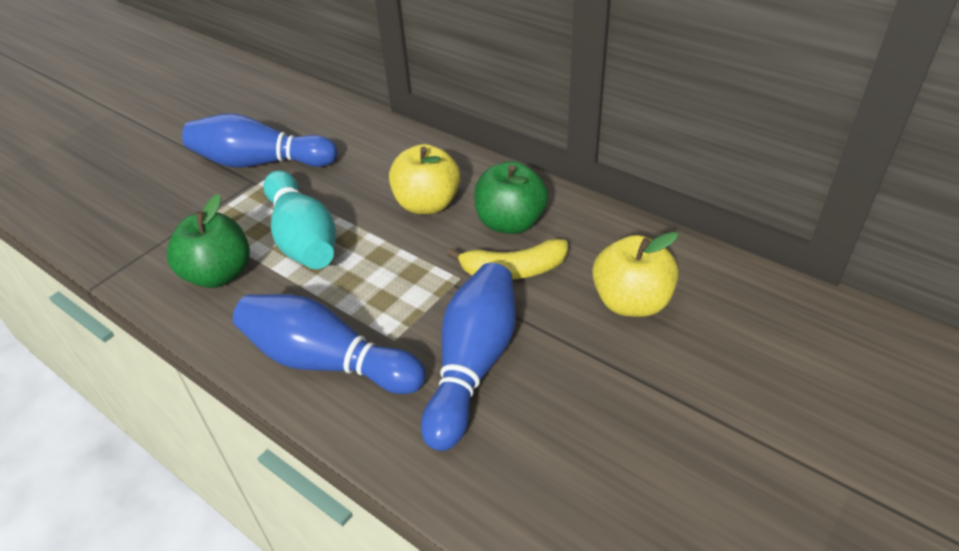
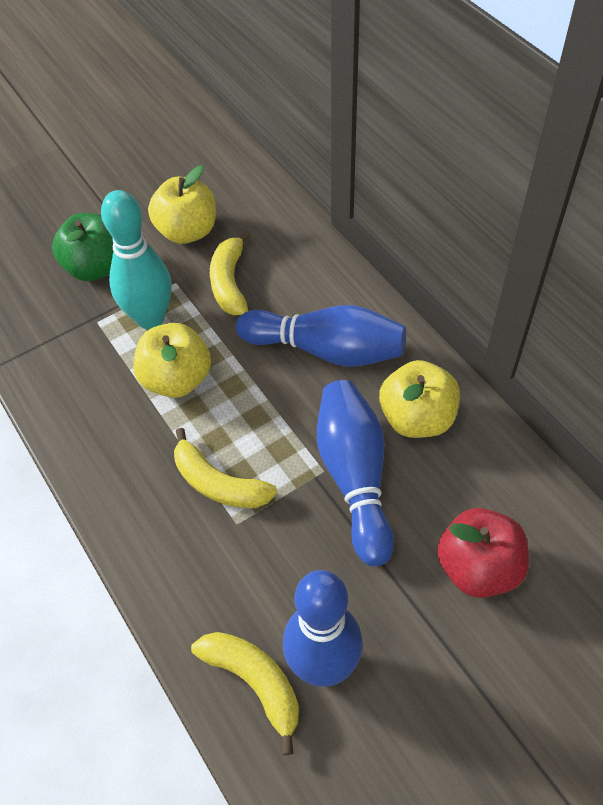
green apple: [167,194,250,288] [474,161,548,234] = 2 -> [52,213,113,281] = 1
red apple: none = 0 -> [437,508,529,598] = 1
yellow apple: [389,144,461,214] [592,232,679,317] = 2 -> [133,323,211,398] [148,166,216,244] [379,360,460,438] = 3
yellow banana: [447,239,568,280] = 1 -> [174,428,277,508] [191,632,299,755] [210,230,251,315] = 3

